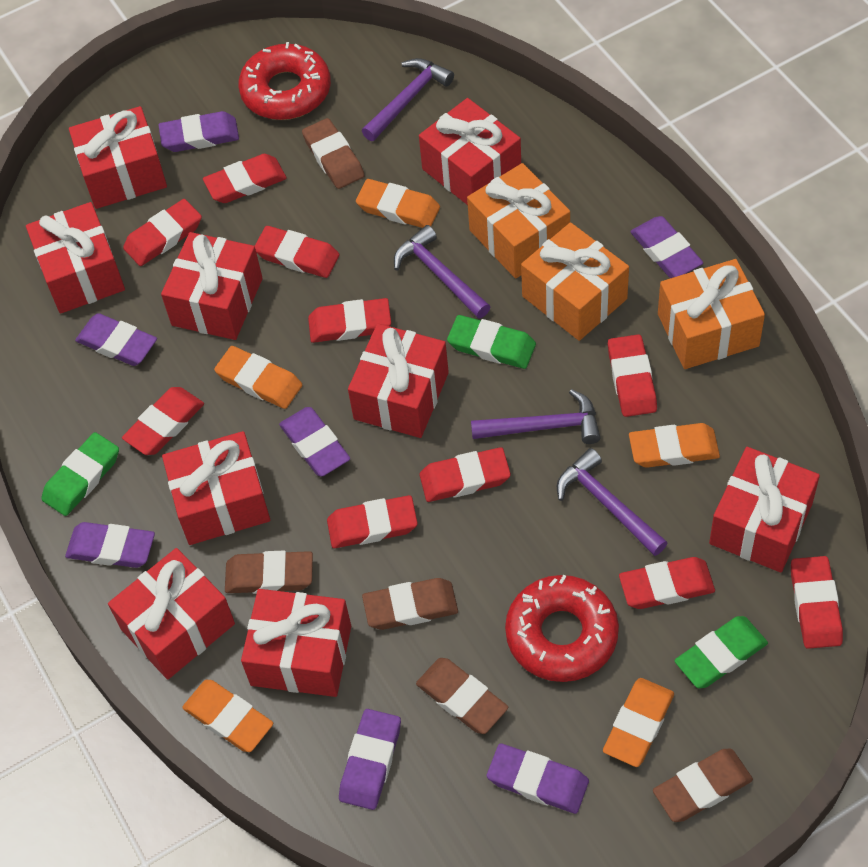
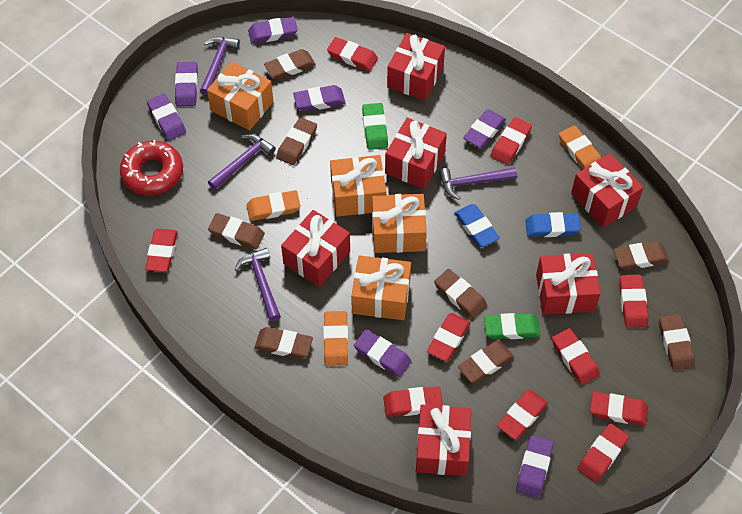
blue eraser: none = 0 -> [454,204,500,247] [525,212,581,237] = 2
brown eraser: [225,551,313,594] [302,118,365,189] [362,578,458,630] [416,658,508,734] [653,749,753,822] = 5 -> [208,213,265,250] [254,327,313,359] [264,49,316,80] [276,117,317,165] [434,269,487,319] [458,341,514,383] [614,241,669,270] [659,314,695,370] = 8
green eraser: [41,432,119,516] [447,315,536,369] [674,616,768,688] = 3 -> [362,103,388,150] [484,313,540,339] = 2
orange eraser: [182,680,273,752] [214,346,302,409] [356,179,440,228] [603,678,674,767] [629,423,720,468] = 5 -> [246,190,301,221] [323,311,348,366] [559,125,601,169] = 3
orange gift: [467,163,570,279] [521,222,629,341] [658,259,765,369] = 3 -> [207,61,273,130] [330,155,386,217] [351,255,411,320] [372,194,427,253] = 4
red donut: [239,42,331,120] [505,575,619,682] = 2 -> [120,140,183,196] = 1
red gift: [26,202,125,314] [69,106,167,209] [108,548,235,680] [161,232,263,340] [162,431,270,545] [241,589,351,697] [348,323,449,438] [419,98,521,205] [709,447,820,572] = 9 -> [281,210,350,287] [385,118,447,189] [387,33,445,101] [416,405,471,476] [536,253,600,315] [571,153,644,228] = 6

